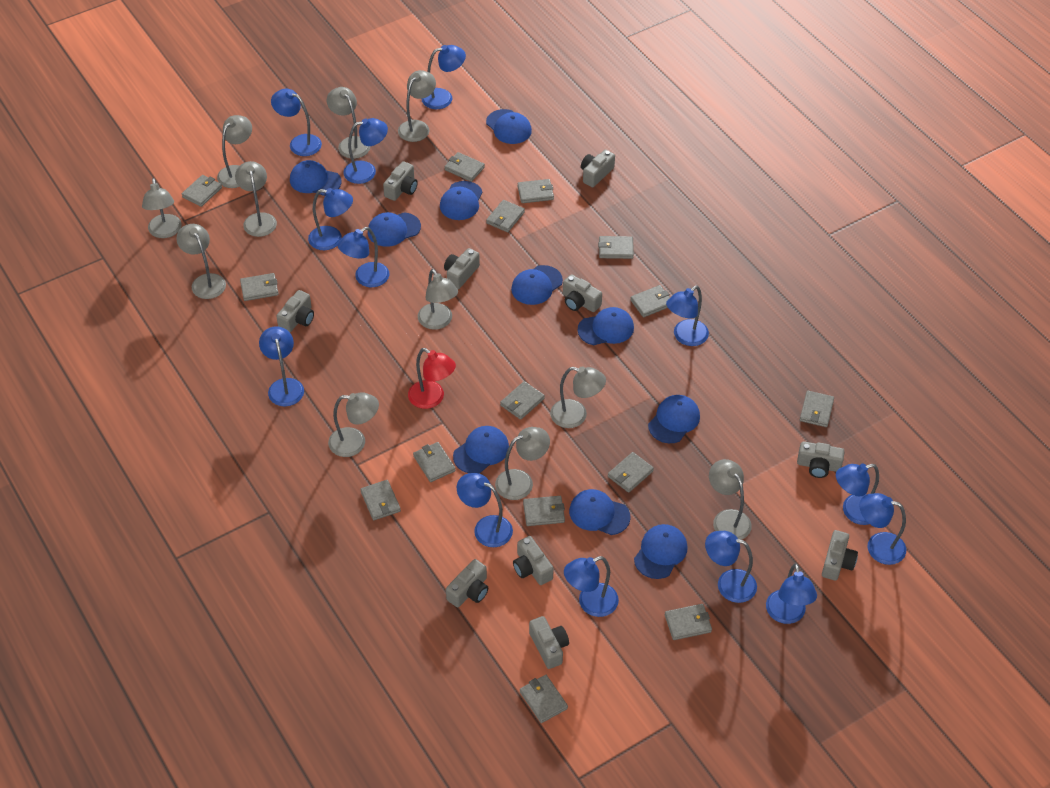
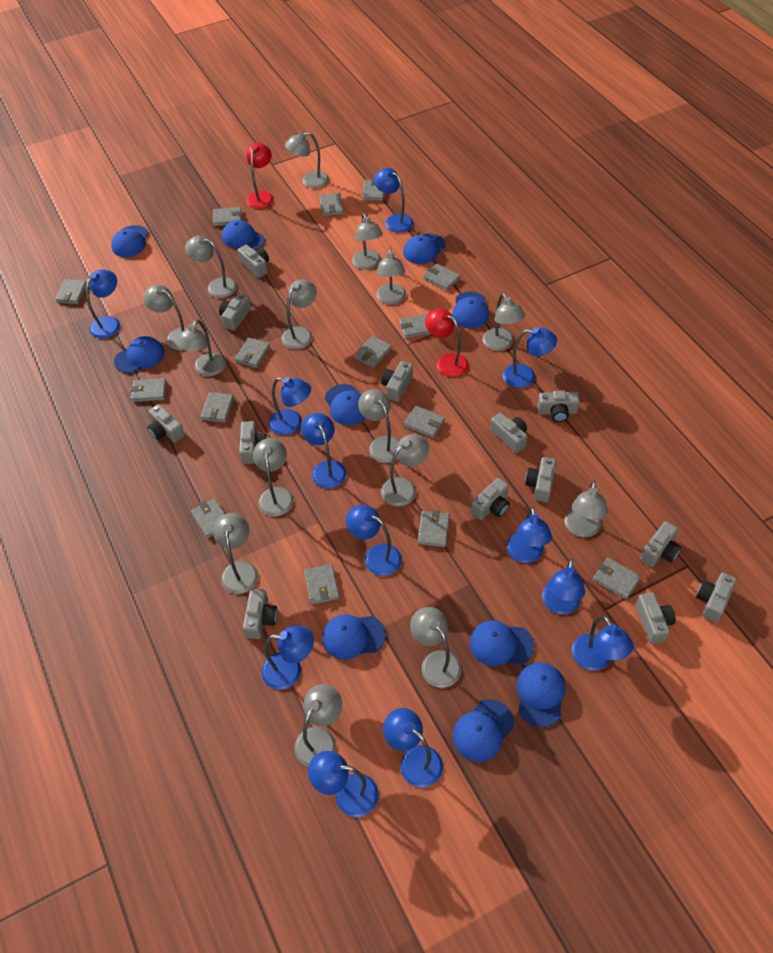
blue lamp: [259,326,304,406] [271,89,322,156] [308,188,353,250] [338,227,389,287] [343,118,388,184] [422,45,466,109] [457,473,513,547] [564,556,619,617] [666,286,709,346] [705,531,757,603] [766,563,817,624] [836,464,879,525] [860,493,906,565] = 13 -> [86,270,120,339] [261,626,314,690] [269,377,311,435] [301,413,346,489] [308,751,379,817] [346,505,402,576] [374,168,413,233] [383,708,443,788] [503,327,557,388] [507,507,552,563] [542,559,585,615] [572,616,634,671] = 12
grey camera: [276,290,314,332] [383,161,418,201] [444,248,480,289] [446,559,488,607] [513,536,554,585] [529,616,569,669] [563,274,602,312] [581,150,615,187] [797,441,845,478] [822,530,858,581] = 10 -> [148,404,185,443] [219,293,251,331] [237,245,269,278] [239,421,267,464] [243,589,278,639] [381,361,413,402] [471,478,510,520] [490,413,527,453] [525,457,556,502] [537,390,580,422] [635,592,676,644] [640,521,681,567] [696,573,737,622] = 13
grey lamp: [142,178,182,238] [176,224,226,299] [217,115,252,188] [235,161,277,237] [327,87,370,159] [328,392,379,457] [398,70,436,142] [418,269,458,330] [495,427,550,500] [550,366,606,428] [709,459,752,540] = 11 -> [143,285,188,350] [176,319,226,376] [185,235,237,298] [213,513,258,594] [253,438,294,516] [281,279,317,349] [285,132,329,188] [294,684,342,767] [352,213,383,270] [358,389,399,463] [376,248,406,305] [381,434,429,506] [410,607,461,688] [483,293,525,351] [565,480,608,538] = 15
red lamp: [408,348,456,409] = 1 -> [246,143,273,209] [425,309,469,377] = 2

